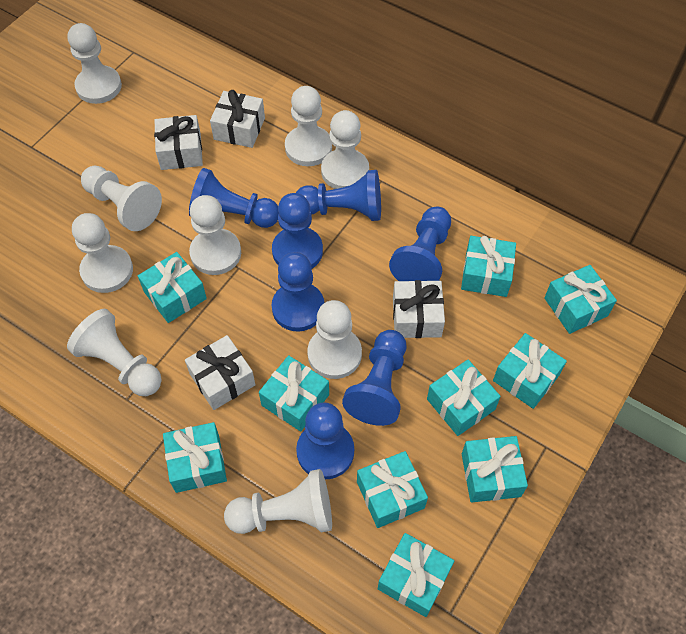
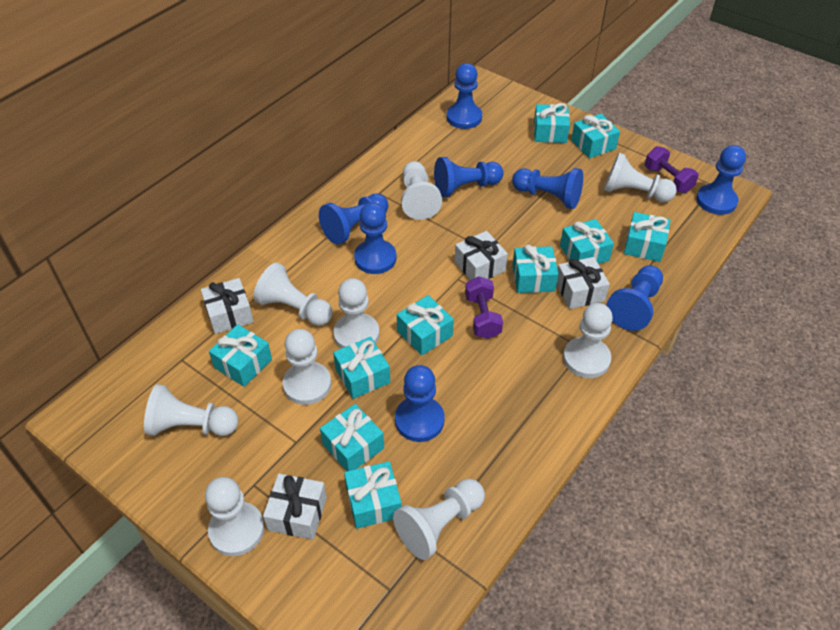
blue pawn: [189,168,279,228] [272,193,323,268] [272,252,324,332] [296,170,381,221] [296,402,354,479] [342,330,406,426] [389,206,451,281] = 7 -> [319,193,388,245] [354,202,397,274] [395,365,445,442] [434,157,504,197] [447,63,482,129] [512,168,583,209] [606,265,663,331] [696,145,746,215] = 8
purple dumbbell: none = 0 -> [465,276,503,339] [645,146,699,193] = 2

